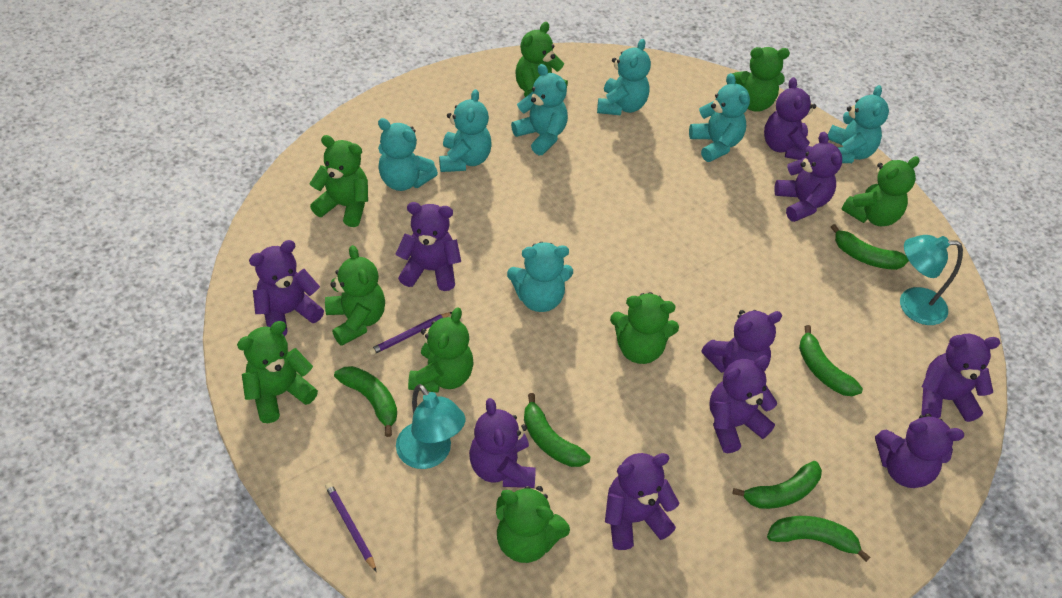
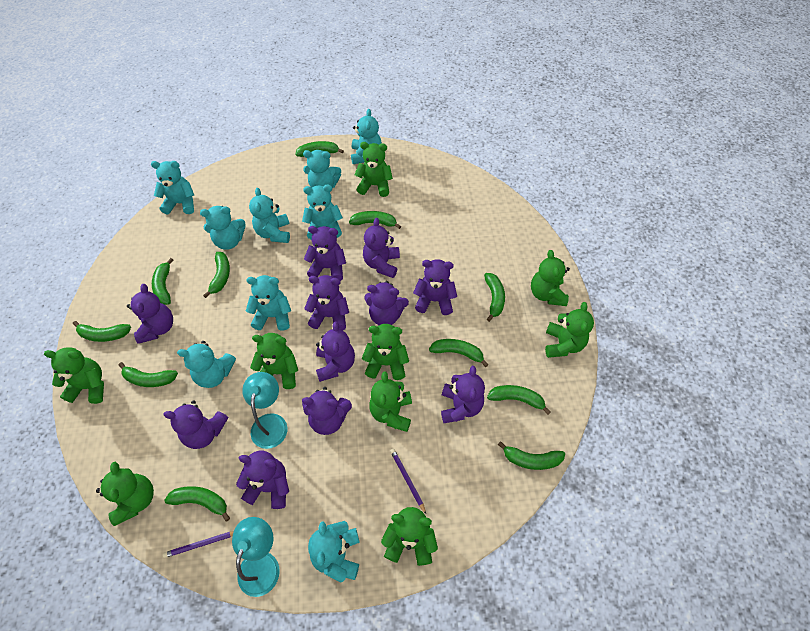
green banana: [334,366,397,437] [524,393,591,467] [732,461,822,509] [767,516,870,562] [799,325,863,396] [831,224,909,270] = 6 -> [73,321,131,342] [119,362,178,387] [152,258,173,305] [164,486,230,521] [203,252,230,298] [296,141,344,157] [349,211,401,229] [429,339,488,367] [484,273,505,322] [487,385,551,415] [498,441,565,470] = 11
purple teddy bear: [249,240,324,336] [395,202,461,291] [469,398,536,488] [605,453,679,550] [701,310,782,373] [709,355,777,453] [764,77,816,160] [774,132,842,222] [875,413,964,488] [921,334,1000,422] = 10 -> [127,284,173,344] [163,400,228,449] [236,451,289,509] [302,387,352,435] [304,226,346,281] [304,275,349,331] [316,321,355,382] [363,218,400,278] [364,281,409,325] [413,259,457,315] [441,366,485,423] = 11
turquoise teddy bear: [378,118,438,191] [439,89,491,172] [507,242,573,312] [511,64,568,155] [597,39,651,116] [689,73,750,162] [828,85,889,163] = 7 -> [151,161,194,215] [177,341,236,388] [200,206,246,250] [246,275,291,331] [249,188,290,243] [302,185,343,240] [303,150,341,188] [308,521,360,582] [351,109,382,164] = 9

